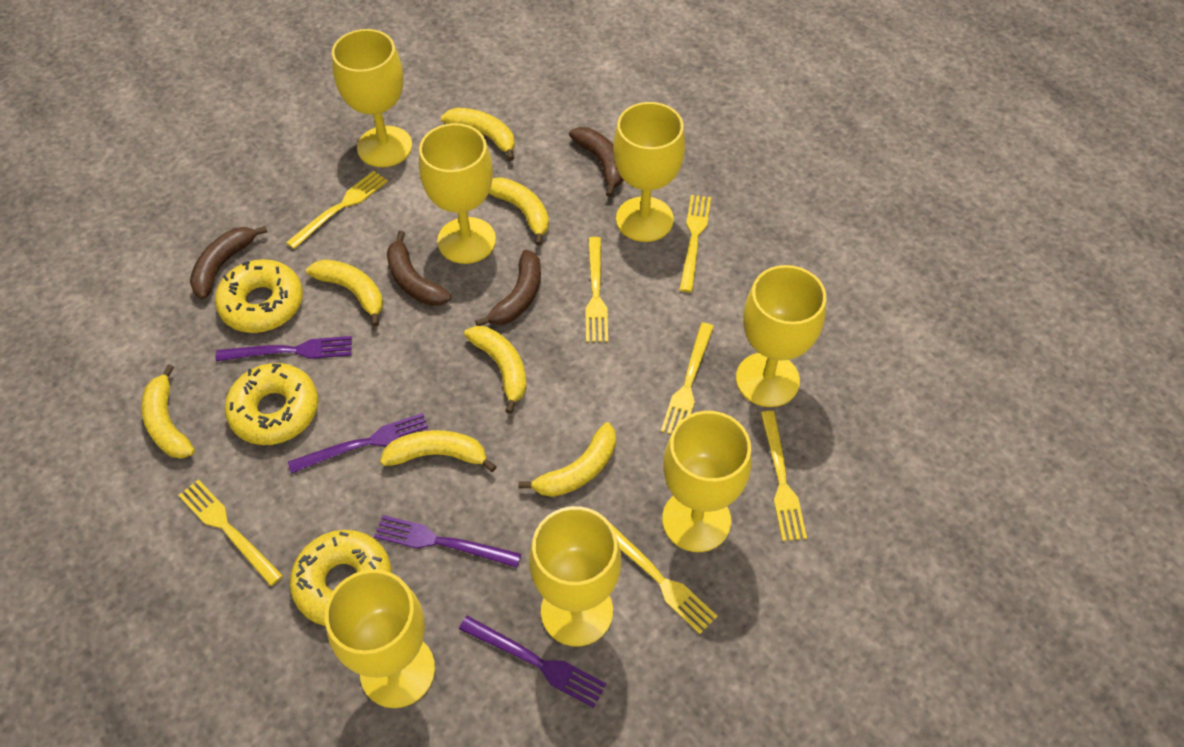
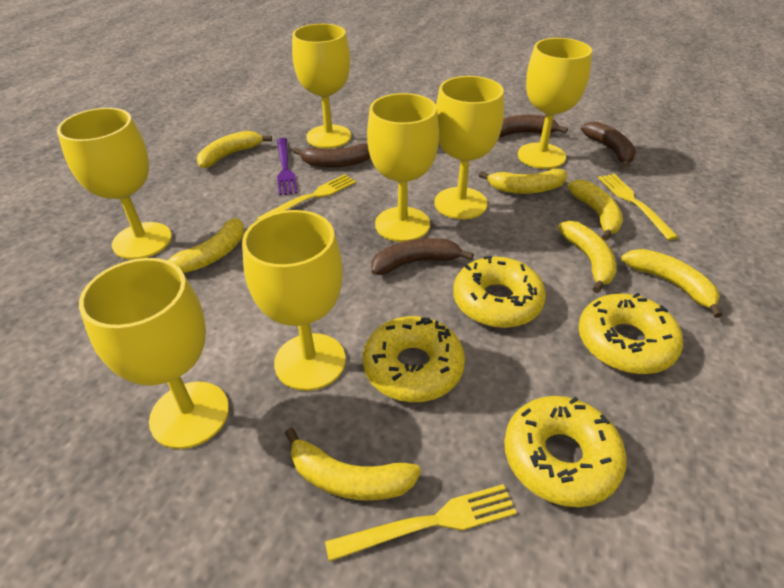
purple fork: [216,336,352,361] [288,413,430,474] [374,515,521,568] [459,616,606,708] = 4 -> [277,138,298,196] = 1
yellow donut: [215,259,303,333] [225,363,318,445] [290,530,392,626] = 3 -> [363,316,465,402] [453,256,546,328] [504,396,626,507] [578,293,683,374] = 4
yellow fork: [179,480,283,586] [286,171,388,249] [585,237,608,342] [609,522,718,634] [661,323,714,434] [679,195,711,292] [761,411,807,541] = 7 -> [257,174,356,220] [325,484,517,562] [598,174,678,240] = 3

